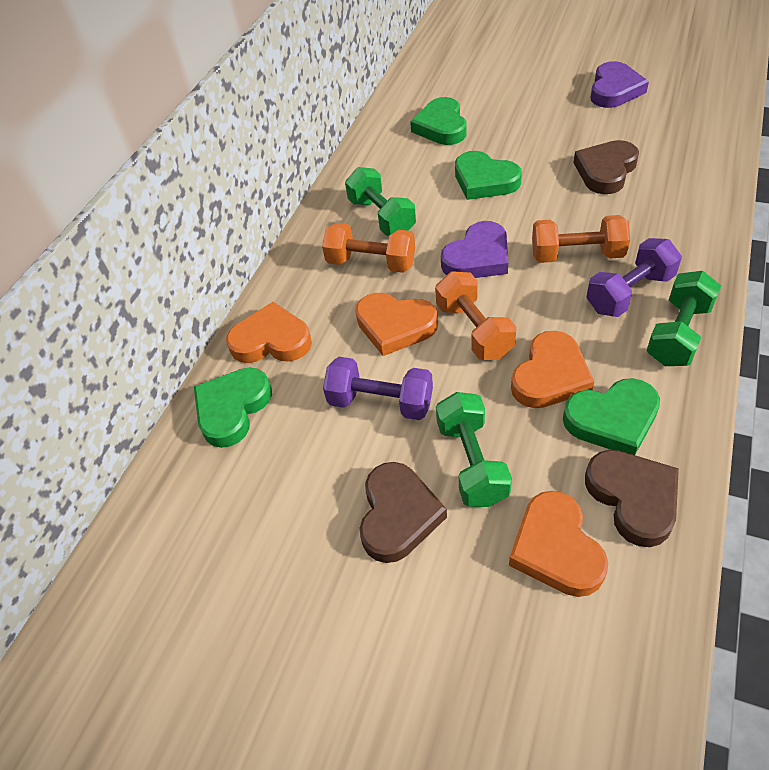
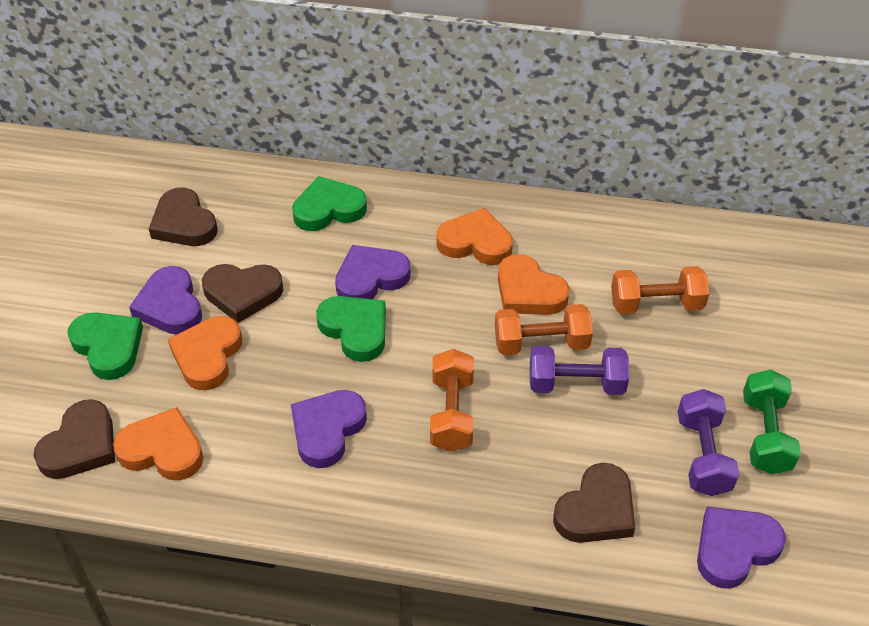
brown heart: [359,462,447,563] [574,140,639,194] [585,450,679,547] = 3 -> [33,399,115,479] [149,187,218,246] [202,264,283,323] [553,463,635,543] = 4
green dumbbell: [345,167,416,236] [436,392,512,507] [646,271,721,366] = 3 -> [743,369,801,474] = 1
green heart: [194,367,272,448] [410,97,466,145] [455,151,522,200] [563,378,660,455] = 4 -> [67,312,143,380] [292,176,367,231] [316,296,386,362] = 3
purple heart: [441,221,508,278] [591,61,649,108] = 2 -> [129,266,202,335] [291,390,367,468] [335,245,410,299] [697,507,786,589] = 4

